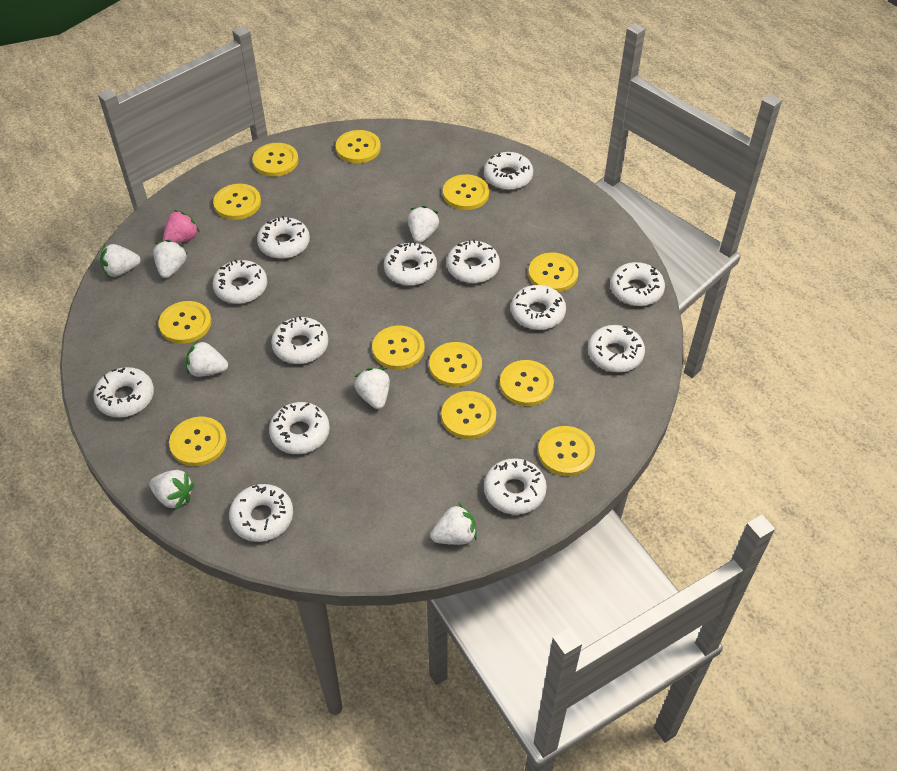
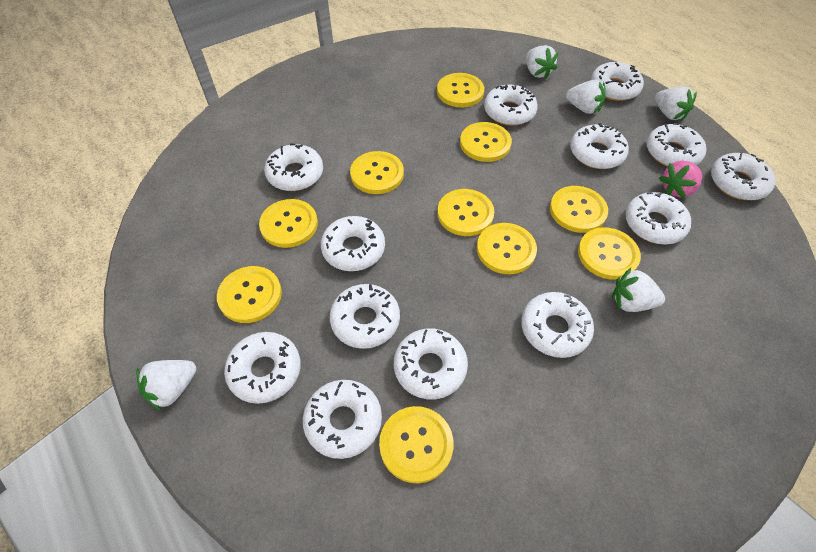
white strawberry: [100,244,141,277] [149,470,194,510] [153,240,187,278] [186,340,228,377] [354,368,390,409] [408,206,439,243] [431,503,477,545] = 7 -> [136,360,196,411] [526,45,559,79] [566,80,606,114] [612,268,665,312] [655,86,697,121] = 5
yellow button: [158,301,212,344] [169,417,227,466] [213,184,261,220] [252,143,299,177] [336,130,381,163] [372,325,425,370] [429,342,482,387] [441,391,496,439] [443,174,489,210] [500,360,554,406] [528,252,578,292] [538,426,595,476] = 12 -> [217,266,282,323] [259,199,318,248] [350,151,404,194] [379,406,454,483] [437,73,484,108] [437,189,494,236] [460,122,512,162] [477,223,537,274] [550,186,608,233] [578,227,641,280] = 10

